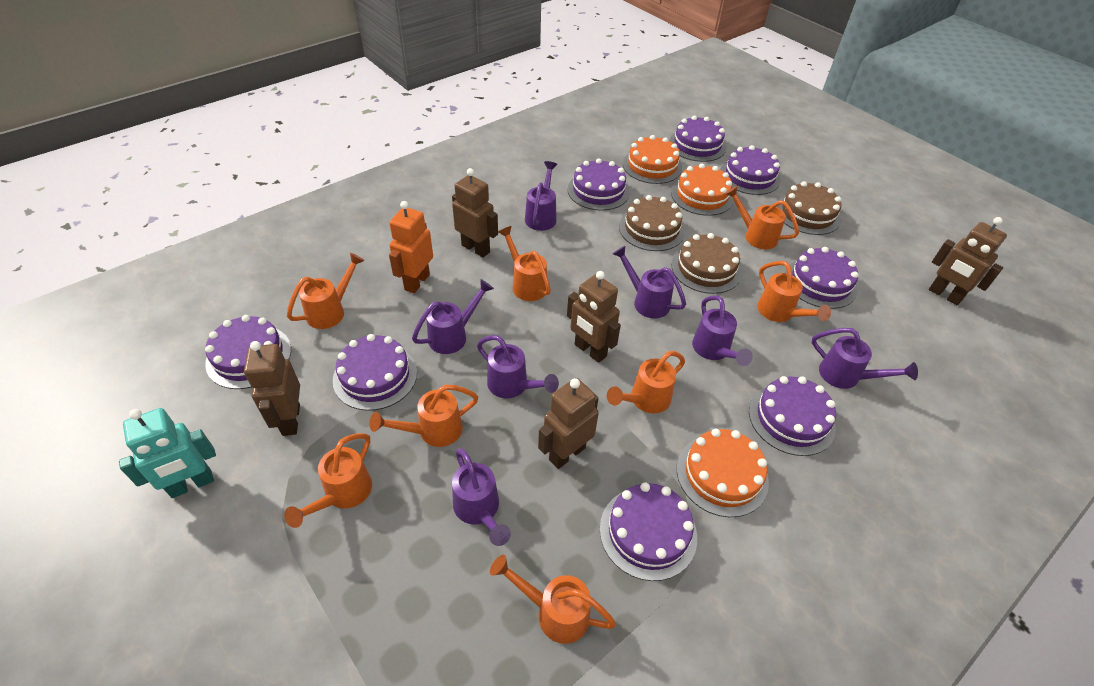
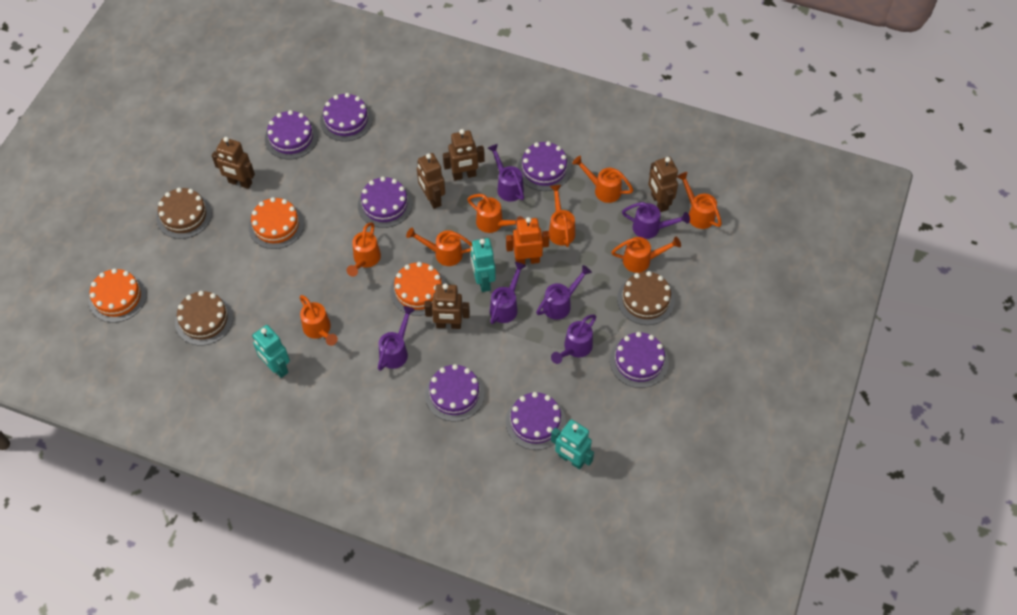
purple cake: [205,315,291,389] [333,334,417,411] [567,158,630,210] [600,482,697,581] [669,116,726,162] [720,145,781,195] [749,376,836,456] [785,247,859,309] = 8 -> [265,110,318,159] [320,93,373,142] [358,177,412,228] [425,364,485,422] [505,392,566,450] [517,141,571,191] [610,332,669,388] = 7
purple watering can: [412,279,494,354] [452,448,511,546] [477,335,559,398] [525,161,557,231] [612,246,686,318] [692,295,753,366] [811,328,918,389] = 7 -> [378,306,415,371] [488,144,524,202] [490,262,526,324] [536,265,592,320] [551,314,596,364] [622,202,690,239] = 6
turquoise robot: [119,408,216,498] = 1 -> [252,325,290,378] [471,238,496,292] [551,419,594,470] = 3

